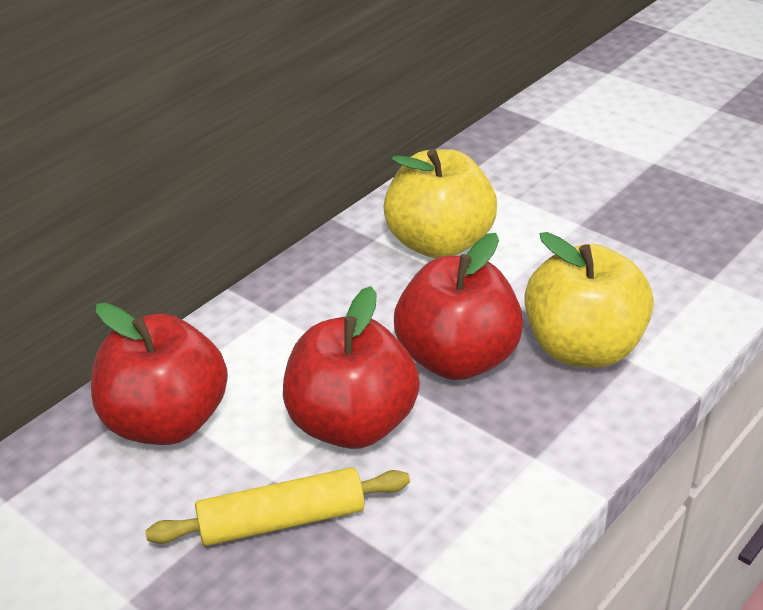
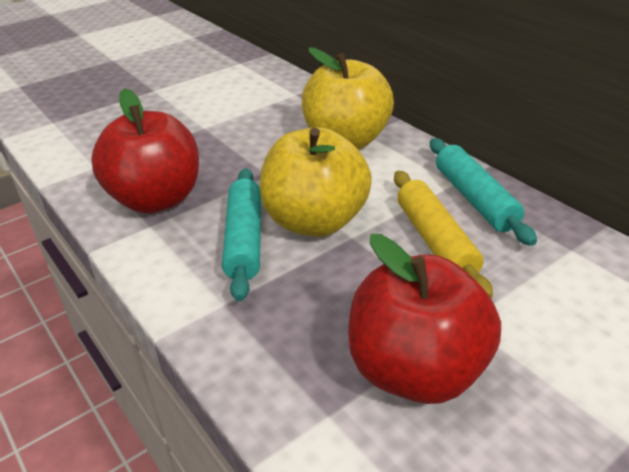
red apple: [91,303,228,445] [283,286,420,449] [394,233,523,380] = 3 -> [91,88,199,213] [348,234,501,404] = 2
turquoise rolling pin: none = 0 -> [222,168,261,301] [430,138,537,246] = 2

